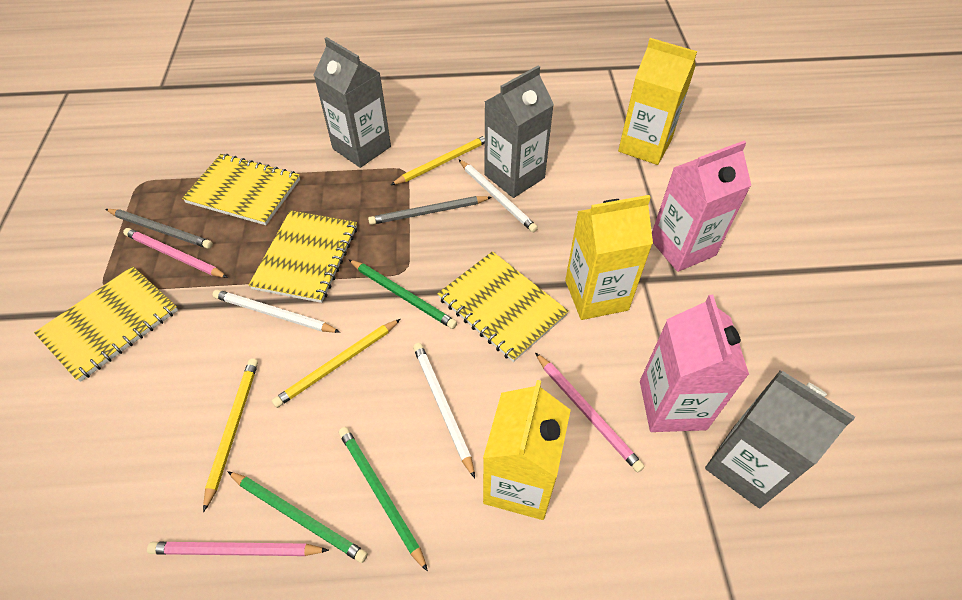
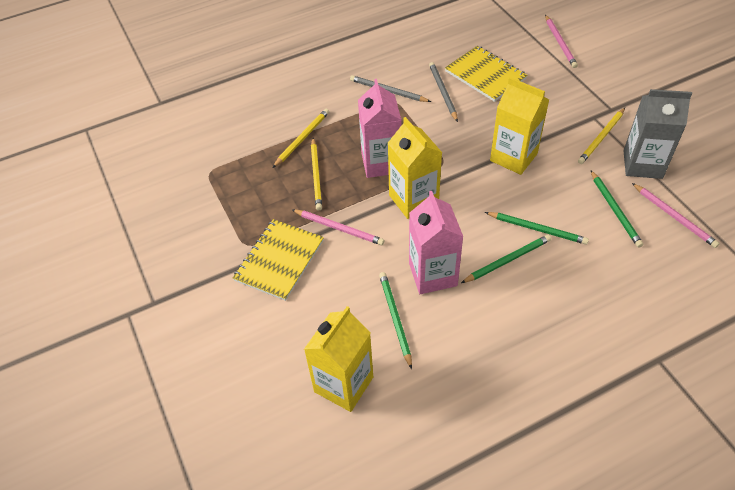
green pencil: [227,471,368,563] [339,427,428,572] [348,259,457,329] = 3 -> [379,272,412,369] [461,235,551,283] [485,212,589,245] [591,171,643,248] = 4
grey carton: [314,37,391,168] [484,66,554,198] [705,371,855,508] = 3 -> [623,89,692,179] = 1
white pencil: [213,290,340,333] [413,343,475,478] [459,160,538,233] = 3 -> none = 0
yellow notebook: [34,266,178,382] [182,154,300,225] [248,210,357,303] [437,251,569,362] = 4 -> [233,219,324,301] [445,46,527,102] = 2

